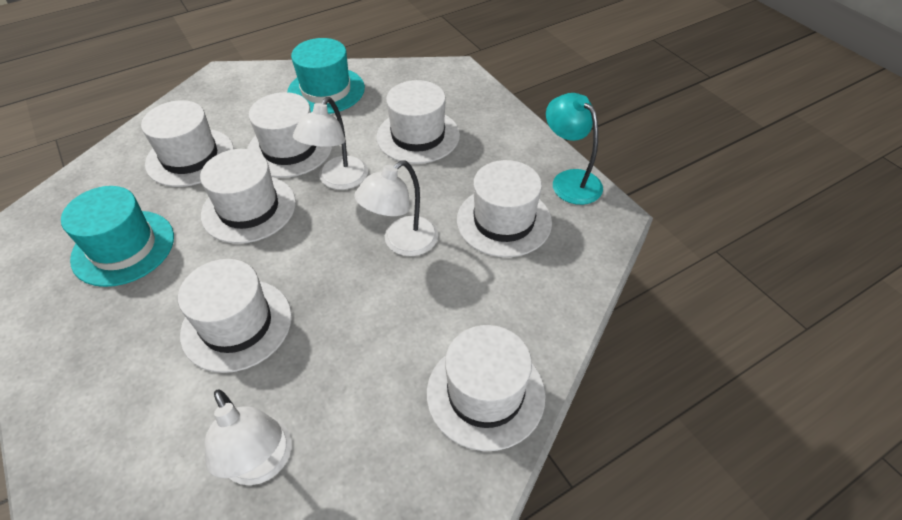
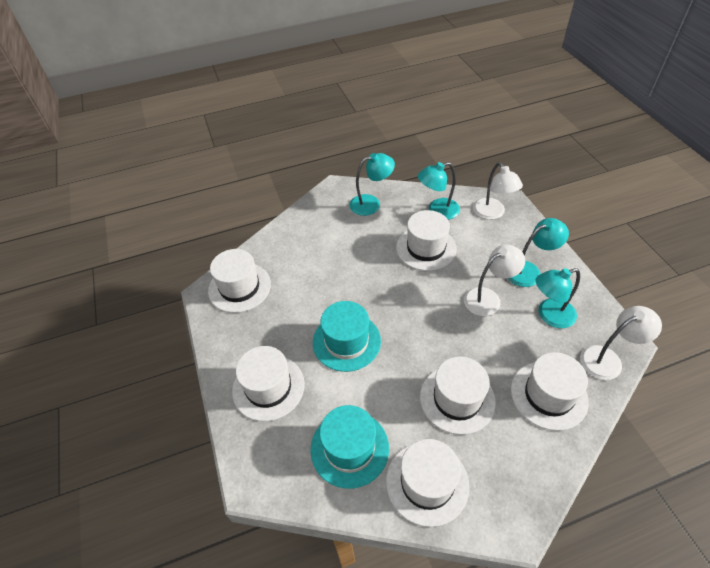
turquoise lamp: [546,93,603,205] = 1 -> [350,153,395,216] [418,162,460,220] [508,218,569,287] [535,268,580,328] = 4
white hat: [141,100,234,187] [178,259,292,373] [200,149,296,244] [247,92,332,178] [377,80,460,164] [427,325,546,451] [457,160,552,257] = 7 -> [208,249,271,313] [232,346,305,421] [386,439,469,527] [396,210,457,271] [420,356,496,435] [511,352,589,431] = 6

